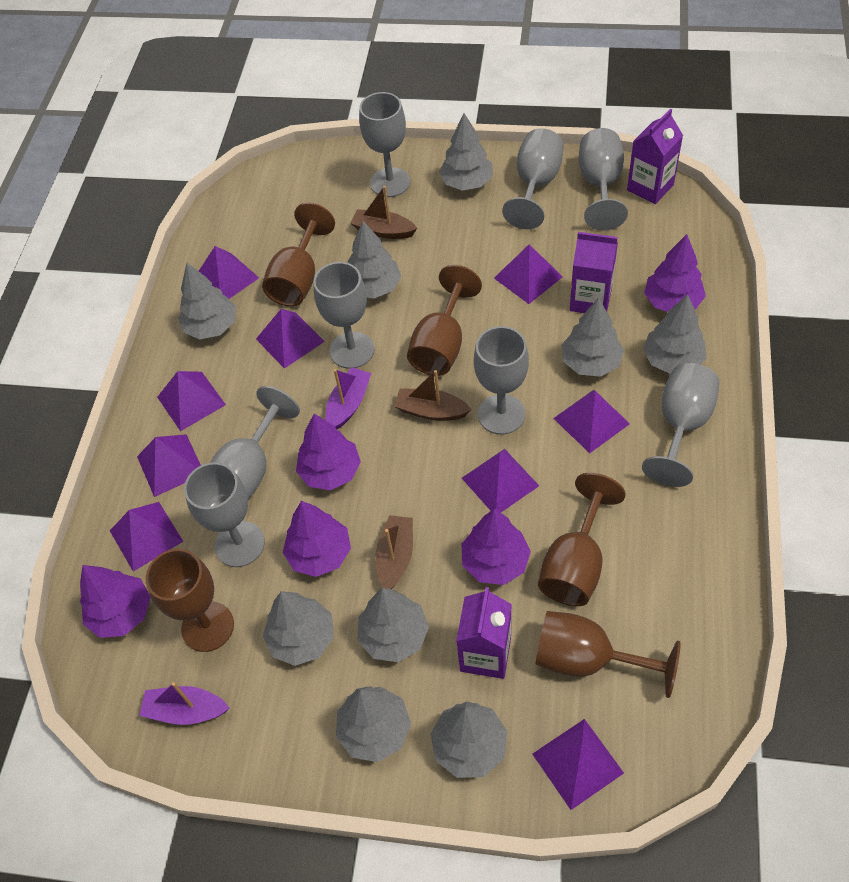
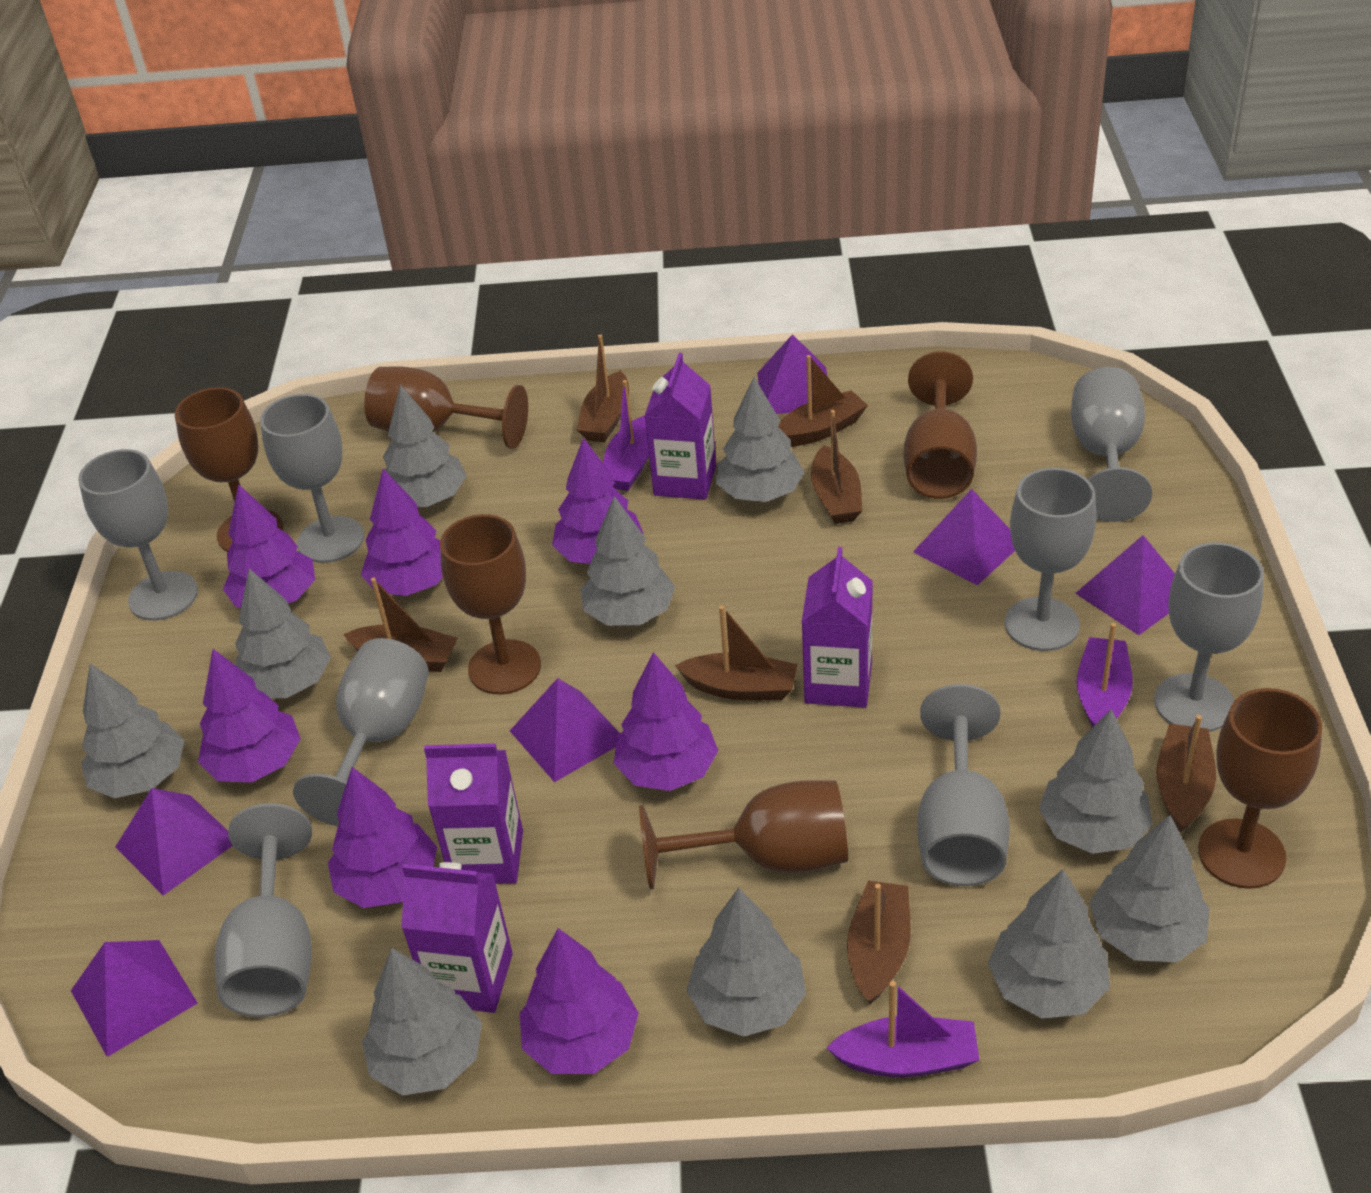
brown boat: [350,186,417,239] [375,515,413,589] [394,370,471,421] = 3 -> [344,578,458,672] [577,334,629,442] [675,606,798,700] [778,355,868,447] [811,410,862,524] [847,880,911,1004] [1156,715,1216,833] = 7
brown goblet: [145,549,234,652] [262,203,335,307] [407,265,482,376] [535,611,680,698] [538,473,626,606] = 5 -> [175,387,283,552] [364,366,528,449] [440,514,541,695] [639,780,848,889] [904,351,977,499] [1198,688,1322,889] = 6
grey tree: [178,263,236,339] [263,591,334,666] [336,686,411,762] [347,221,401,298] [358,588,429,662] [430,701,507,778] [439,113,493,191] [562,297,624,377] [643,294,706,374] = 9 -> [81,663,184,798] [235,569,331,698] [362,948,482,1096] [383,385,467,507] [581,496,675,626] [687,887,806,1037] [716,377,804,502] [988,869,1110,1019] [1039,709,1153,854] [1089,815,1210,962] = 10
purple boat: [139,682,229,725] [325,367,371,430] = 2 -> [603,380,649,491] [827,981,980,1077] [1077,623,1133,728] = 3
purple carton: [456,587,512,679] [570,232,618,313] [627,109,683,204] = 3 -> [401,862,513,1013] [424,743,523,884] [645,353,716,500] [802,547,873,708] = 4
purple pyramid: [110,502,183,571] [137,434,201,497] [157,371,226,431] [199,246,259,299] [256,309,325,369] [462,449,539,513] [494,244,563,304] [533,719,624,810] [553,390,630,453] = 9 -> [71,940,197,1057] [115,788,233,895] [510,678,620,782] [757,334,828,414] [913,489,1015,585] [1075,535,1175,635] = 6
purple tree: [80,565,150,638] [283,501,351,577] [296,414,361,490] [461,509,531,585] [644,234,706,312] = 5 -> [198,649,301,782] [223,484,315,608] [328,767,437,908] [361,469,443,596] [520,928,639,1074] [552,438,644,564] [614,652,718,791] = 7

